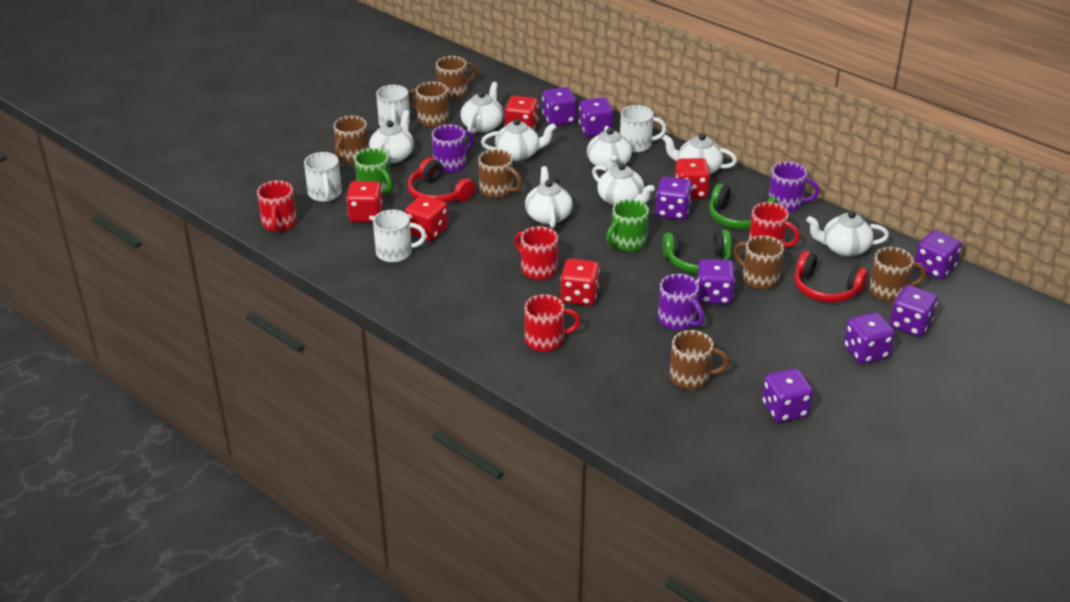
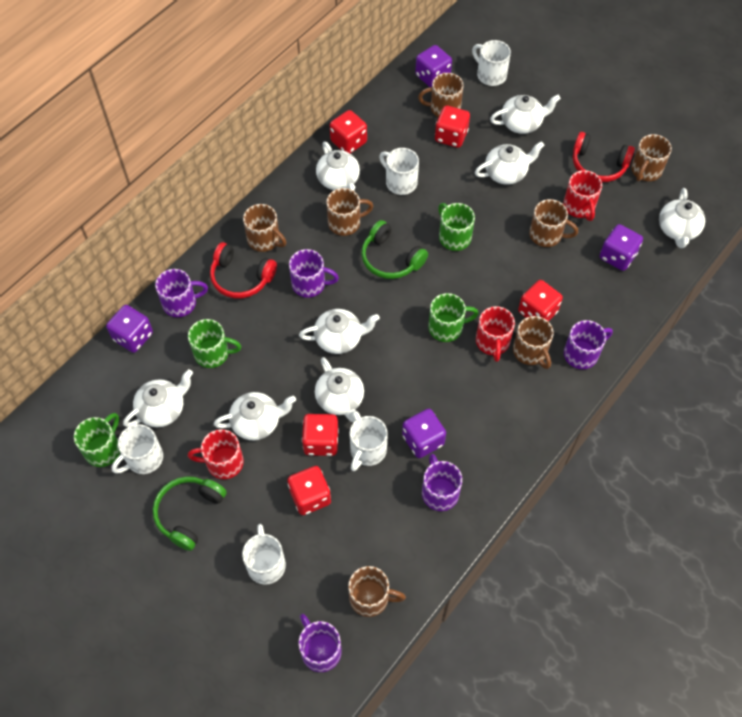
green mug: [354,148,392,196] [606,199,649,251] = 2 -> [74,413,120,467] [188,319,241,368] [428,293,479,342] [438,203,475,251] = 4
purple dice: [542,87,577,126] [579,97,613,137] [655,177,692,220] [697,259,735,304] [762,368,813,422] [844,312,895,364] [890,285,938,337] [914,230,962,279] = 8 -> [106,305,153,353] [402,409,446,458] [415,45,452,87] [600,224,643,271] = 4
purple mug: [432,124,474,173] [658,274,704,330] [769,162,820,212] = 3 -> [155,269,208,317] [289,249,339,298] [299,614,342,672] [422,454,462,511] [564,320,613,369] = 5
red mug: [257,180,297,232] [514,226,558,280] [525,294,581,352] [749,202,800,247] = 4 -> [188,429,244,479] [476,306,515,362] [563,170,602,221] = 3
white mug: [304,152,342,202] [373,210,426,262] [376,85,410,126] [620,105,667,152] = 4 -> [112,424,163,474] [242,524,286,585] [350,416,388,471] [379,148,419,195] [472,40,511,86] = 5

